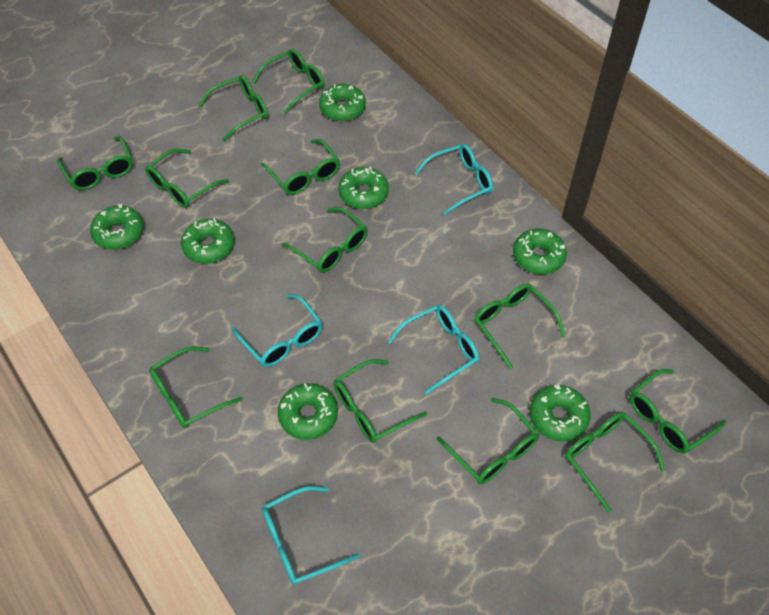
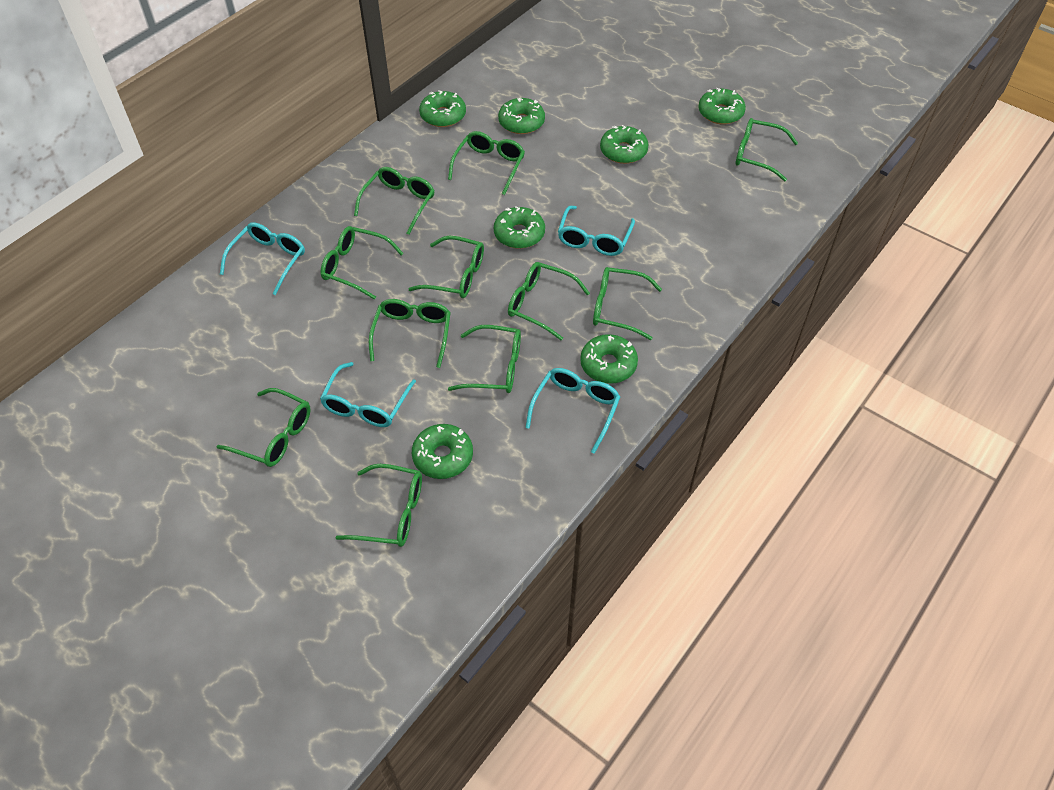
green glasses: [57,136,133,190] [145,148,229,208] [149,347,243,428] [198,75,268,141] [252,49,325,114] [261,139,340,195] [282,207,368,273] [333,359,427,443] [437,398,539,484] [474,284,565,369] [565,412,665,512] [630,369,726,453] = 12 -> [216,388,310,467] [321,226,404,300] [335,464,422,547] [354,167,435,235] [369,299,451,368] [409,236,484,298] [448,131,525,195] [448,325,521,393] [508,262,590,340] [593,267,662,340] [735,118,798,182] = 11

